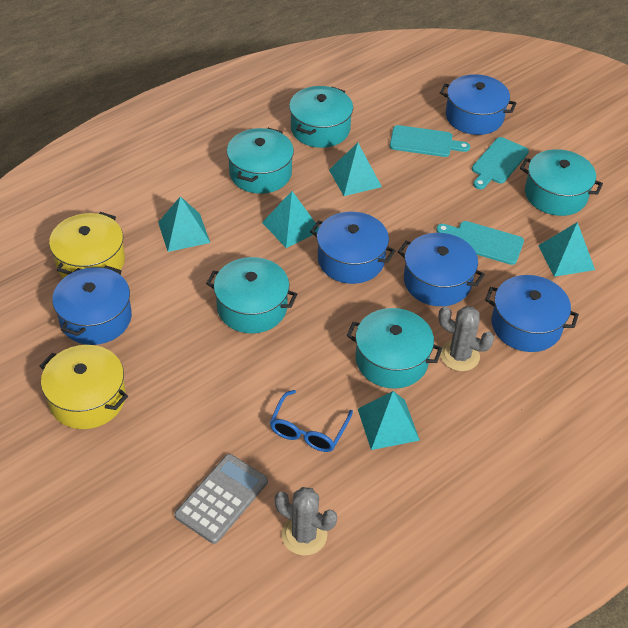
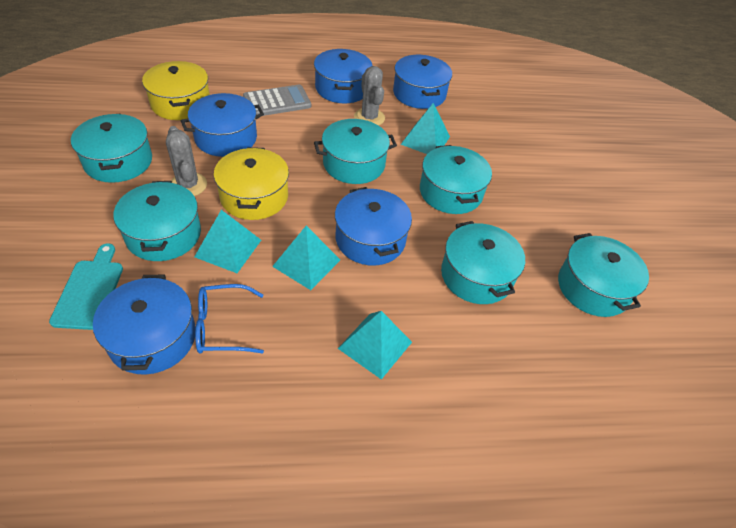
turquoise cutting board: [390,125,470,157] [436,221,524,265] [472,137,529,189] = 3 -> [49,243,123,330] = 1
turquoise pot: [206,257,297,333] [227,128,294,194] [289,86,353,148] [347,308,442,389] [520,149,603,216] = 5 -> [71,114,152,183] [113,181,201,261] [314,119,397,184] [420,145,492,214] [441,221,525,304] [558,233,649,317] = 6
turquoise pyramid: [158,196,210,252] [262,191,319,248] [329,143,382,196] [358,391,420,450] [538,222,595,277] = 5 -> [194,210,261,273] [272,226,340,290] [338,311,412,380] [401,103,450,154] = 4

